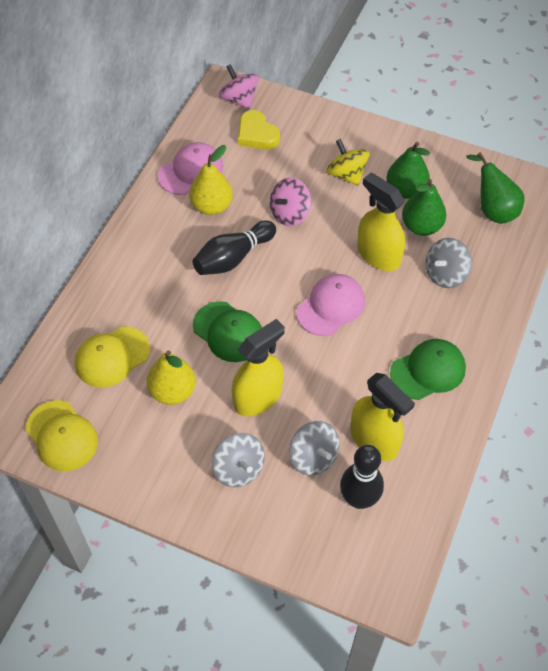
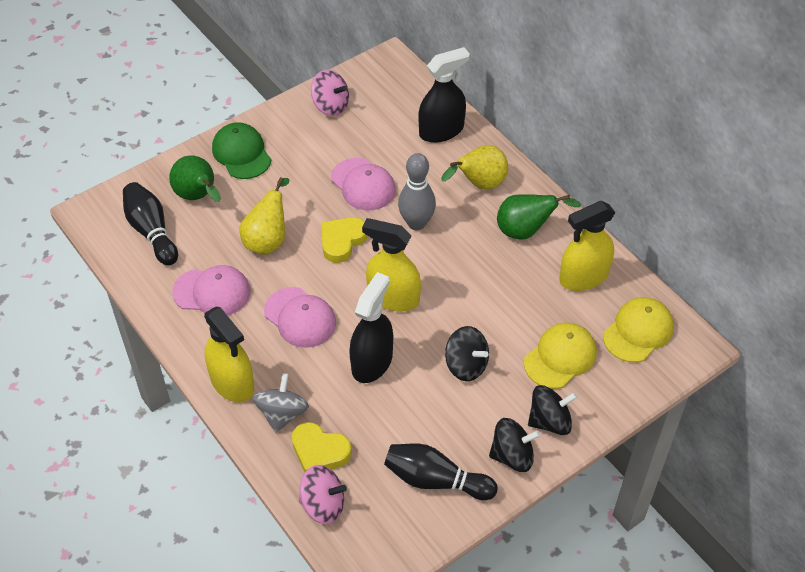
black spinning top: none = 0 -> [445,326,489,381] [489,418,541,472] [528,385,577,435] = 3
black spray bottle: none = 0 -> [349,272,393,383] [419,47,470,143] = 2
green cap: [193,301,262,362] [390,339,466,400] = 2 -> [212,122,271,179] = 1
green pear: [387,142,430,199] [402,179,446,236] [466,152,525,224] = 3 -> [169,155,221,202] [497,194,581,239] = 2
grey bowling pin: none = 0 -> [398,153,436,230] = 1
grey spinning top: [212,433,265,487] [289,421,340,476] [425,238,472,288] = 3 -> [253,373,309,432] = 1
pink cap: [158,142,223,195] [297,274,365,336] = 2 -> [172,265,250,315] [264,287,336,348] [331,158,396,211] = 3
yellow heart: [238,110,280,150] = 1 -> [292,422,352,472] [321,217,368,263] = 2
yellow spinning top: [326,139,370,186] = 1 -> none = 0

